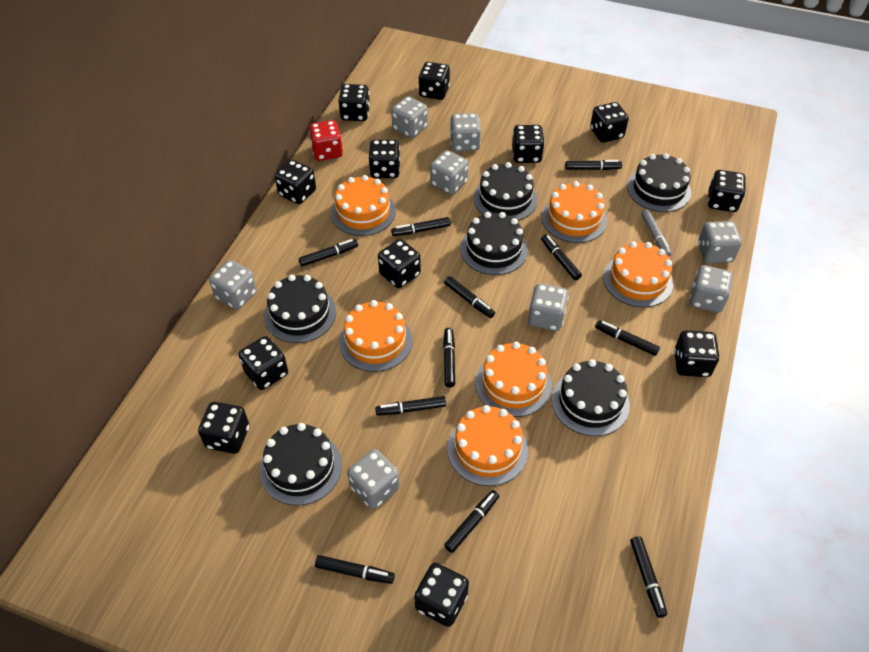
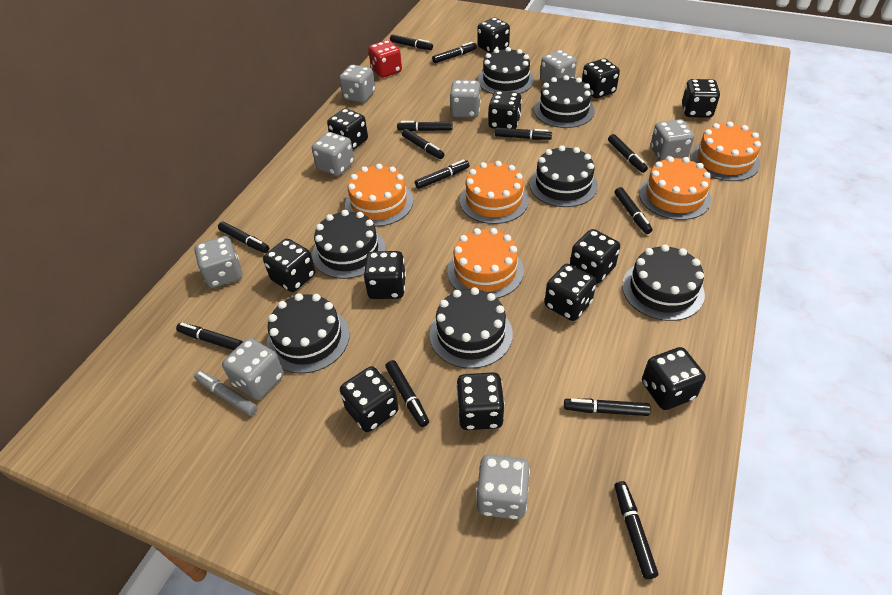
black cake: [260,423,342,506] [264,275,336,343] [460,212,528,275] [474,162,538,221] [552,359,630,436] [627,153,691,212] = 6 -> [267,293,350,374] [312,210,386,279] [430,287,513,369] [478,47,534,94] [529,145,598,207] [534,75,595,128] [622,244,705,321] = 7
black marker: [299,239,358,267] [315,555,395,584] [375,396,446,416] [391,217,451,236] [443,328,455,387] [444,276,495,318] [444,490,499,553] [541,234,582,280] [565,160,622,170] [595,320,660,356] [630,536,667,618] = 11 -> [176,323,243,350] [218,222,269,253] [385,360,429,427] [390,34,433,50] [397,121,453,131] [402,129,445,159] [415,160,470,189] [432,42,477,63] [495,128,552,140] [564,399,651,416] [608,134,648,173] [615,187,653,234] [615,481,658,579] = 13
orange cake: [331,175,396,236] [339,300,412,372] [447,405,528,486] [475,342,552,417] [542,181,607,243] [603,241,673,307] = 6 -> [345,164,413,227] [447,228,524,298] [460,161,529,224] [639,156,711,220] [690,122,761,181] = 5

